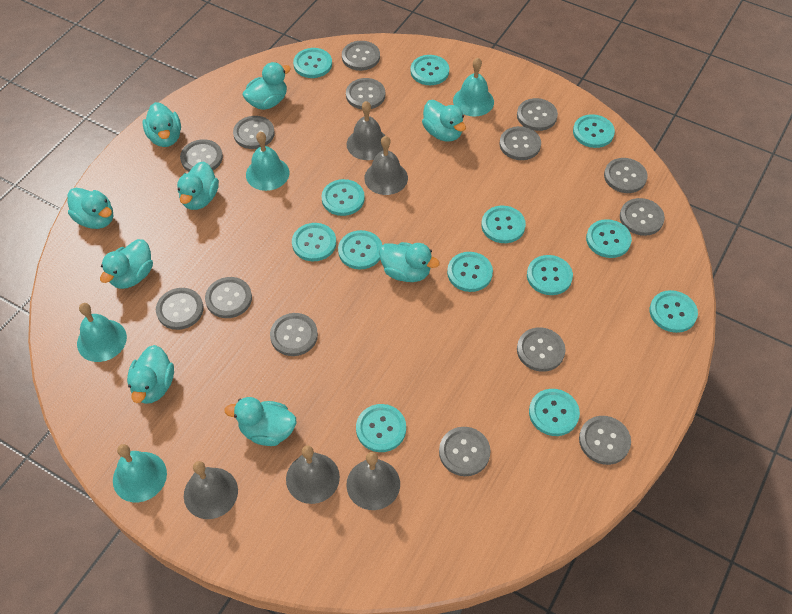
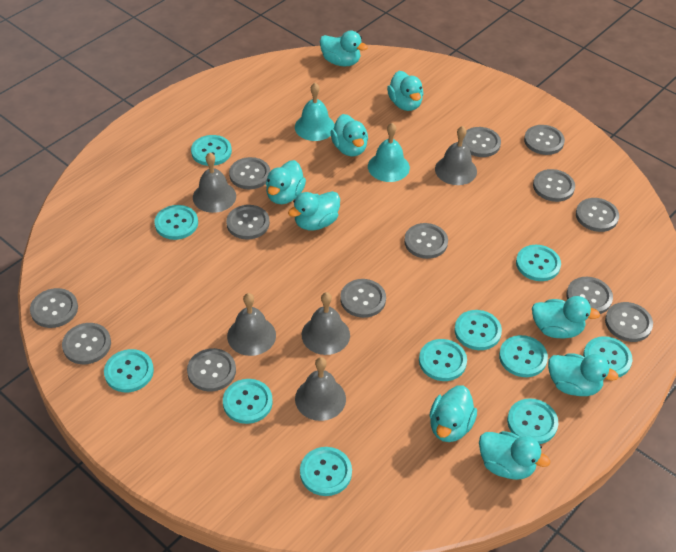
grey button: [156,288,204,330] [180,139,223,171] [205,277,252,318] [233,116,275,149] [270,313,318,356] [342,41,380,71] [346,78,385,109] [439,427,490,476] [500,126,541,160] [517,98,558,131] [517,327,565,372] [579,416,631,465] [604,158,648,193] [620,198,665,236] = 14 -> [30,288,78,328] [62,323,111,364] [187,348,236,391] [226,205,270,240] [229,157,270,189] [340,279,386,318] [404,223,448,259] [462,127,501,157] [524,125,565,155] [533,169,575,202] [566,277,613,314] [576,198,619,232] [605,302,653,342] = 13
turquoise bell: [77,303,127,362] [113,444,167,502] [246,132,289,191] [453,58,494,117] = 4 -> [295,83,335,141] [368,123,410,182] = 2
turquoise button: [292,223,336,261] [293,48,332,78] [321,179,365,216] [338,230,382,270] [356,404,406,452] [410,55,449,85] [447,252,493,292] [481,206,526,243] [527,255,573,295] [529,389,580,436] [573,114,615,148] [586,219,632,258] [650,290,698,333] = 13 -> [104,349,154,392] [155,205,198,240] [191,135,232,166] [223,379,273,424] [300,447,352,496] [419,339,467,381] [454,310,502,350] [499,335,548,377] [507,398,558,444] [516,245,561,281] [583,336,632,377] = 11

